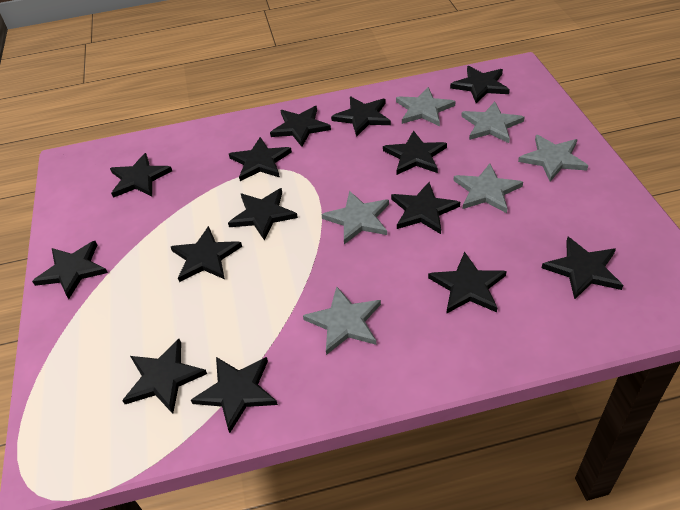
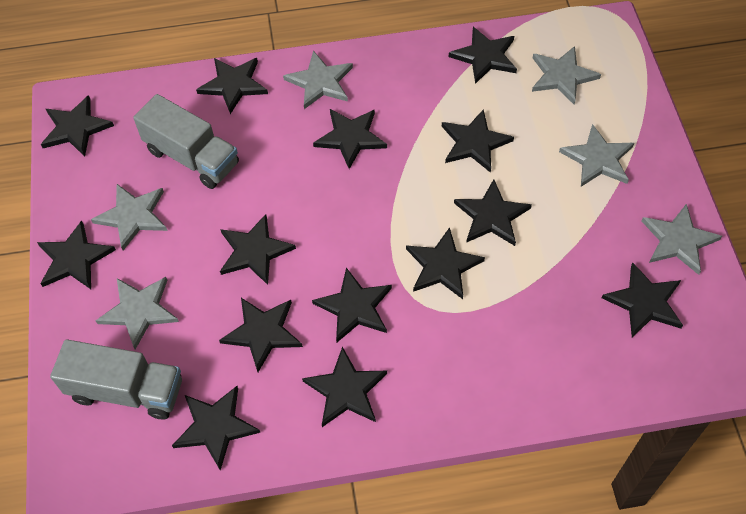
grey truck: none = 0 -> [50,339,182,419] [133,94,239,189] = 2

